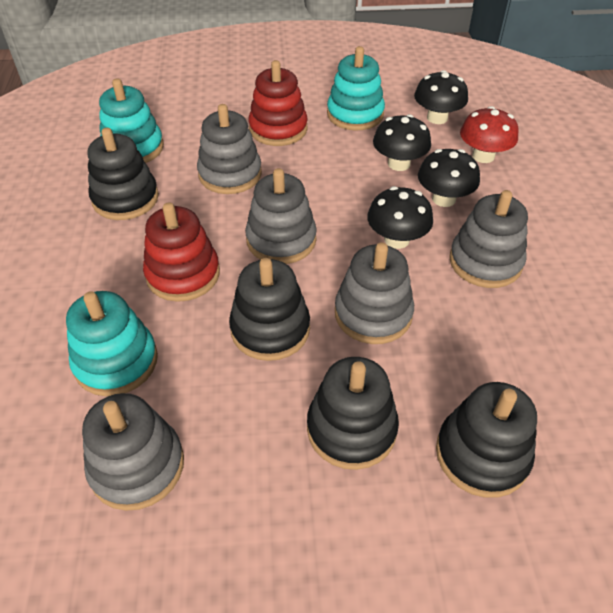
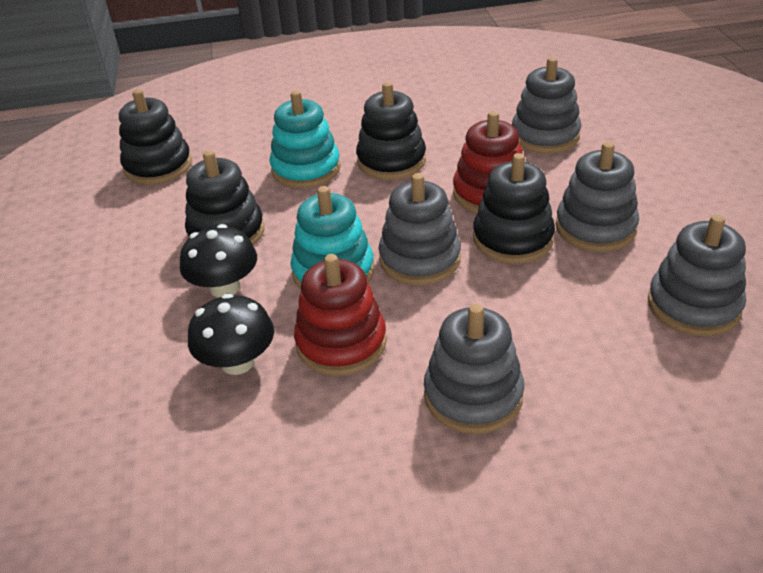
black mushroom: [367,186,433,249] [373,114,431,171] [414,70,468,124] [418,149,480,207] = 4 -> [180,224,257,298] [188,294,274,375] = 2
red mushroom: [460,106,519,163] = 1 -> none = 0
turquoise stacking toy: [66,291,158,396] [99,79,164,163] [327,46,385,130] = 3 -> [269,90,341,188] [290,186,374,290] = 2

